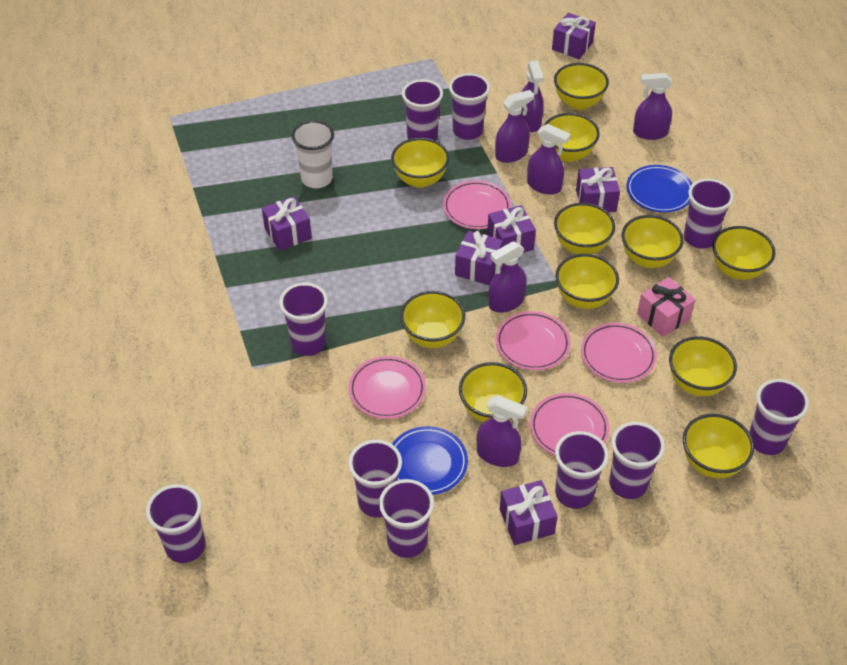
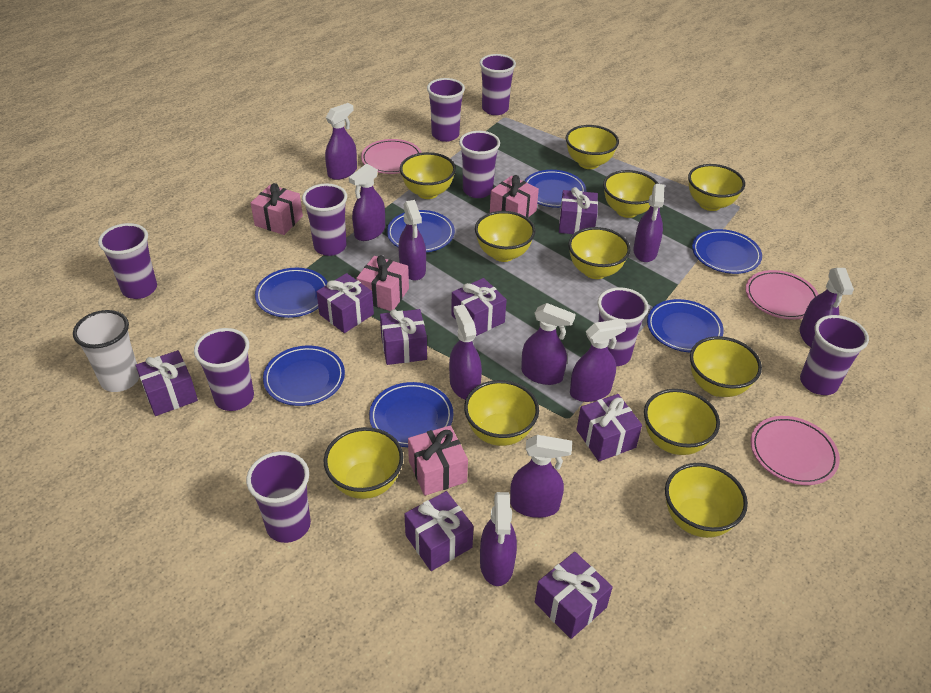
blue plate: [392,426,468,495] [626,165,693,213] = 2 -> [255,268,327,318] [263,346,345,406] [369,382,453,447] [387,210,455,252] [524,170,586,208] [647,299,724,352] [692,229,762,274] = 7
pink gift: [637,277,696,337] = 1 -> [251,183,303,235] [356,255,409,311] [408,425,468,496] [490,175,539,218] = 4
pink plate: [349,356,426,419] [443,180,511,229] [496,311,571,370] [530,393,609,455] [581,323,657,383] = 5 -> [361,139,422,174] [745,270,819,319] [751,416,840,485] = 3
purple cup: [146,484,205,563] [279,283,328,356] [348,440,402,517] [379,479,434,558] [402,79,443,141] [449,73,490,140] [555,431,609,509] [609,422,665,499] [684,179,734,249] [749,379,809,455] = 10 -> [98,223,157,299] [194,328,254,411] [246,451,311,543] [302,183,347,256] [427,78,465,142] [459,131,500,198] [480,54,516,115] [597,287,649,366] [800,315,869,395] = 9
purple gift: [262,196,312,251] [455,231,503,285] [487,205,536,253] [500,480,558,545] [552,13,596,59] [576,167,620,212] = 6 -> [135,350,198,416] [316,273,374,333] [380,309,427,365] [404,491,474,571] [451,278,507,336] [535,552,613,639] [559,187,598,234] [577,394,642,461] = 8
purple spray bottle: [477,395,527,467] [489,241,527,313] [495,90,534,163] [521,61,543,132] [527,124,571,195] [633,73,672,140] = 6 -> [325,103,357,180] [349,164,385,241] [398,200,426,280] [449,305,482,400] [480,492,517,586] [510,435,572,518] [521,303,575,385] [570,319,627,402] [633,184,664,262] [800,268,854,347] = 10

